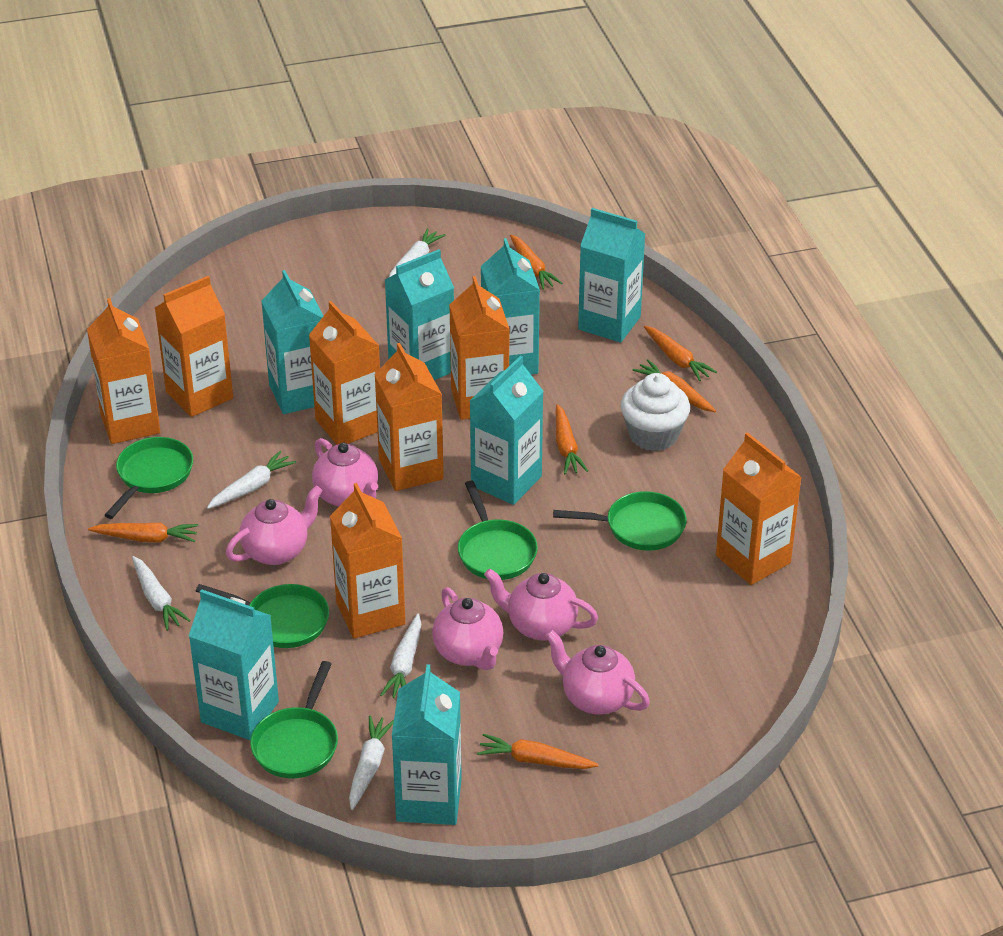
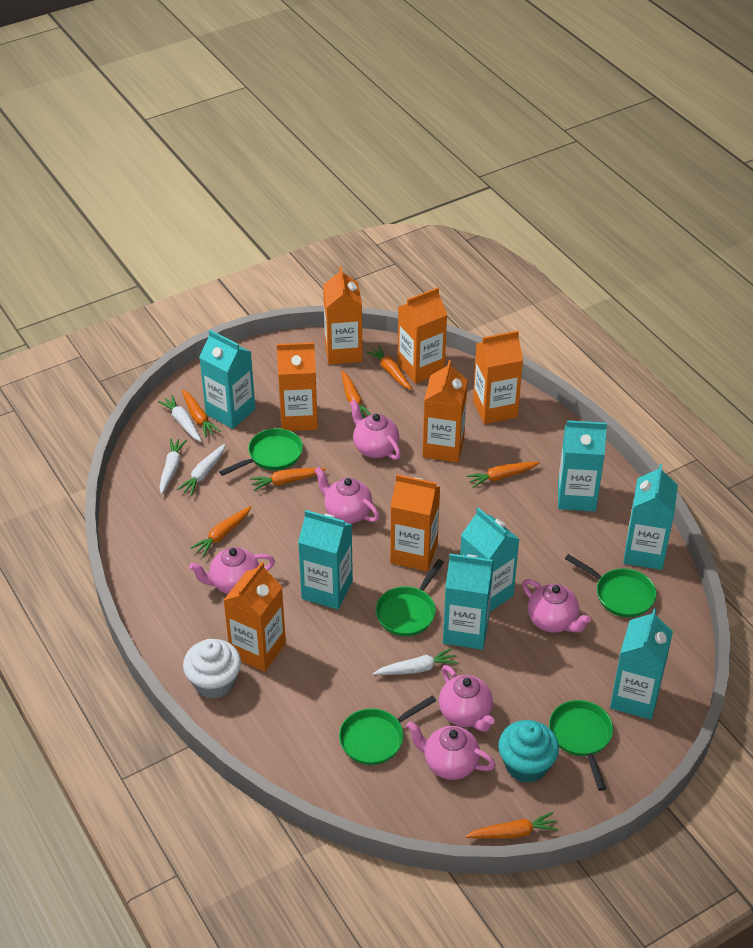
orange carrot: [88,523,199,543] [477,734,599,769] [510,235,562,290] [556,404,588,475] [633,359,716,412] [644,325,717,381] = 6 -> [182,390,221,438] [190,506,251,557] [250,468,326,491] [341,371,371,418] [366,346,412,390] [465,812,559,839] [466,462,540,488] = 7
pink teapot: [226,486,323,565] [312,438,378,507] [432,587,503,670] [484,569,598,640] [545,630,650,715] = 5 -> [189,547,275,594] [314,467,380,524] [350,400,401,460] [407,721,496,780] [439,665,495,732] [522,579,591,633] = 6
turquoise cupcake: none = 0 -> [498,720,559,783] = 1
white carrot: [132,556,191,631] [207,451,296,509] [349,715,394,810] [380,613,421,698] [389,228,446,277] = 5 -> [158,395,202,442] [160,438,187,494] [177,444,225,496] [373,648,458,675] = 4

